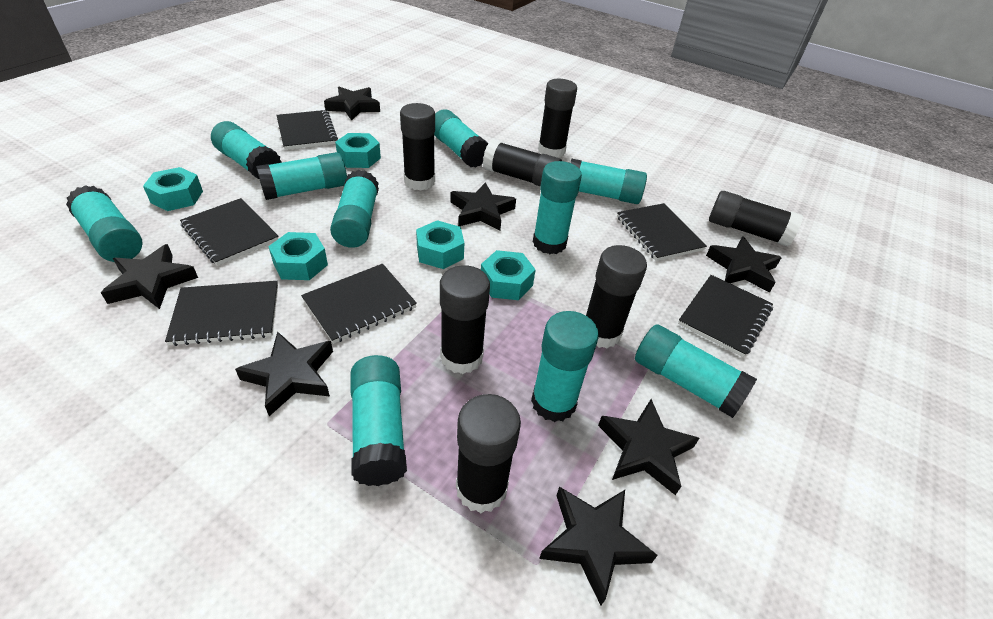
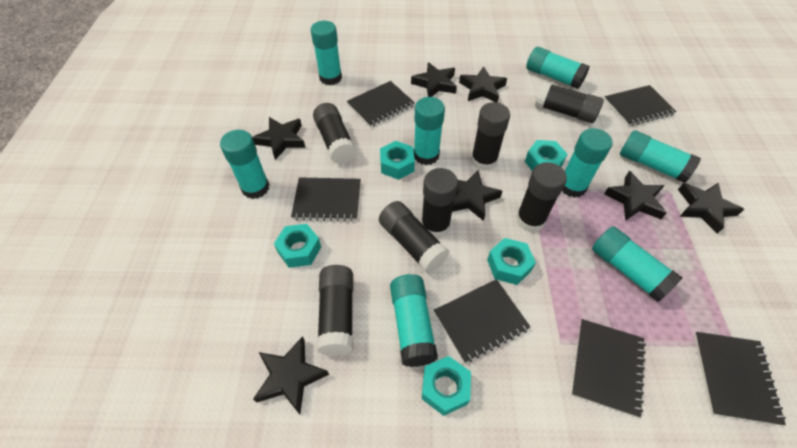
turquoise glue stick: [66,185,143,262] [211,121,282,179] [256,152,347,200] [330,170,379,248] [350,355,407,486] [434,109,488,168] [531,311,599,422] [533,161,582,254] [570,159,647,204] [635,324,757,418] = 10 -> [220,130,269,199] [311,21,342,85] [390,274,438,367] [414,97,445,165] [526,47,590,89] [562,128,613,198] [592,226,683,302] [620,130,701,183] = 8

